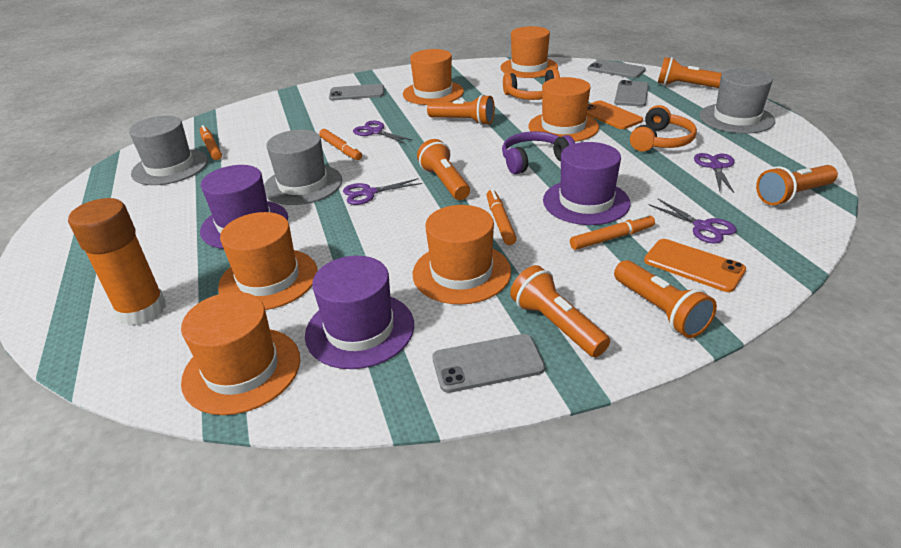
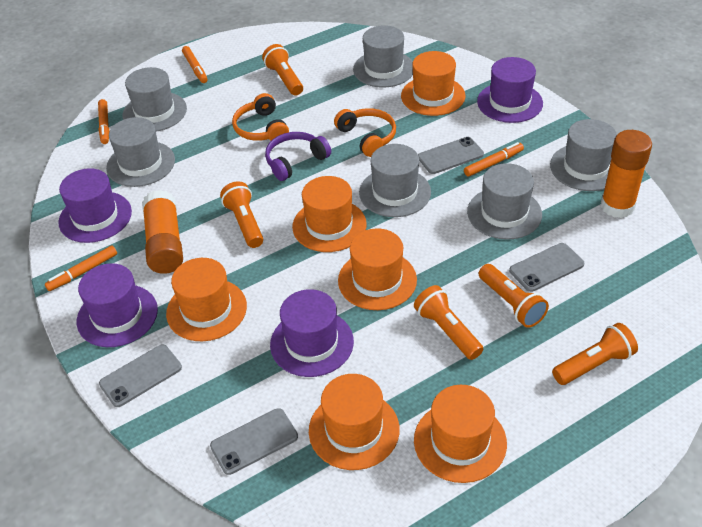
grey hat: [129,116,208,185] [264,130,342,205] [700,68,775,134] = 3 -> [106,117,175,187] [122,67,187,131] [353,25,413,87] [359,144,431,217] [467,163,542,240] [550,119,617,191] = 6
orange flashlight: [417,139,470,200] [427,94,495,125] [510,265,610,357] [614,260,717,338] [658,57,722,88] [756,165,838,205] = 6 -> [220,181,263,248] [262,44,303,96] [414,285,483,360] [479,264,549,328] [552,323,638,385] = 5
orange glue stick: [68,198,166,326] = 1 -> [142,190,183,274] [601,130,652,218] = 2
orange phone: [587,101,643,129] [644,239,746,292] = 2 -> none = 0
purple hat: [200,165,288,249] [305,256,414,369] [543,142,631,225] = 3 -> [58,168,132,243] [77,263,158,347] [270,289,354,377] [477,57,543,123] = 4
purple scissors: [343,178,422,205] [353,121,412,144] [649,199,737,244] [694,153,735,193] = 4 -> none = 0

